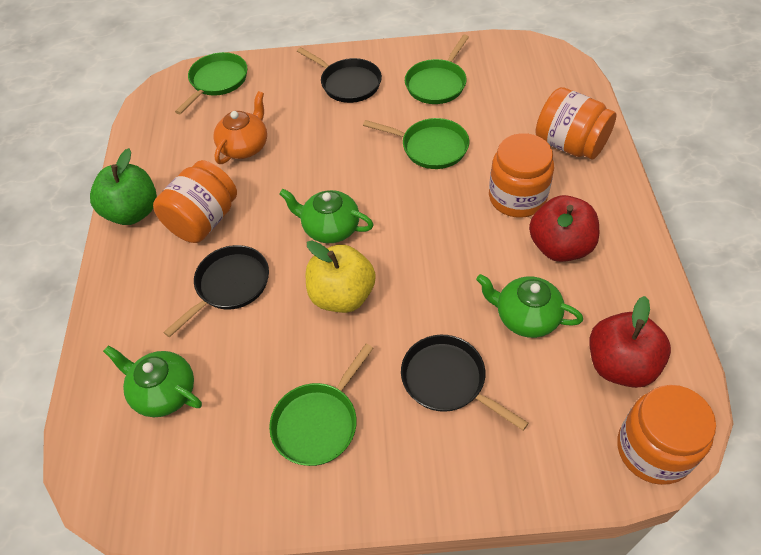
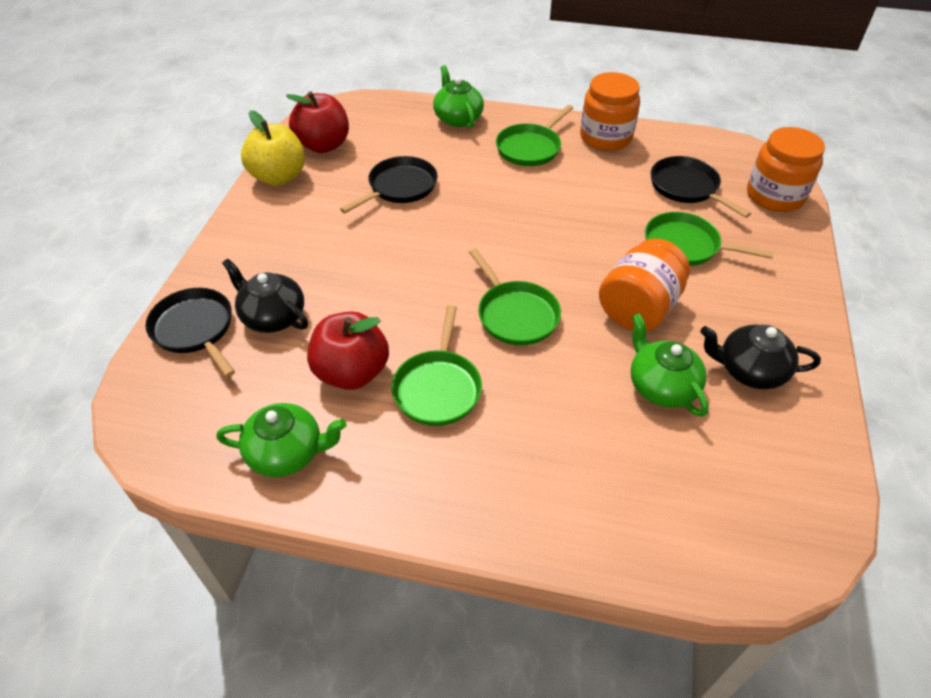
black teapot: none = 0 -> [222,259,308,333] [700,324,821,389] = 2
green apple: [90,148,157,225] = 1 -> none = 0
orange jar: [153,160,237,243] [489,133,554,218] [536,87,616,159] [617,385,716,485] = 4 -> [580,72,640,151] [599,238,690,331] [747,127,825,212] = 3
orange teapot: [213,91,267,164] = 1 -> none = 0

